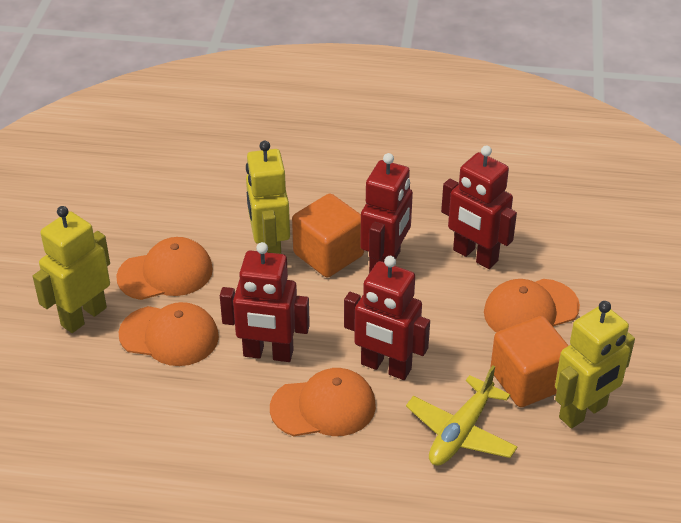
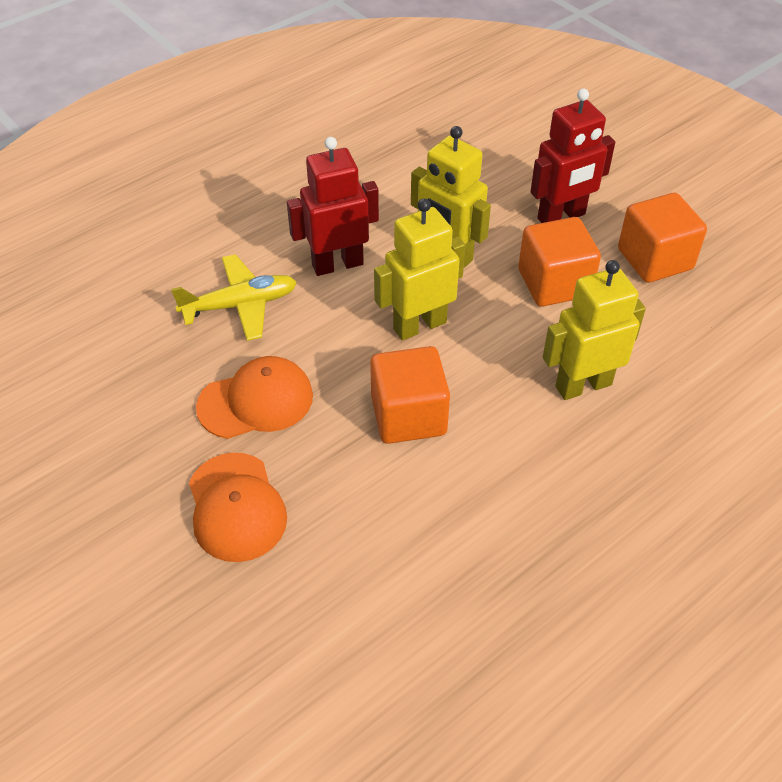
orange cap: [116,237,213,300] [119,302,219,366] [270,368,376,436] [484,279,580,333] = 4 -> [189,453,287,562] [196,356,313,439] = 2
orange cube: [292,194,364,277] [490,316,569,407] = 2 -> [370,346,450,444] [518,217,601,307] [618,193,707,283] = 3
red robot: [220,242,310,362] [344,256,430,380] [360,153,413,273] [441,146,517,269] = 4 -> [287,137,379,276] [530,88,615,223] = 2

